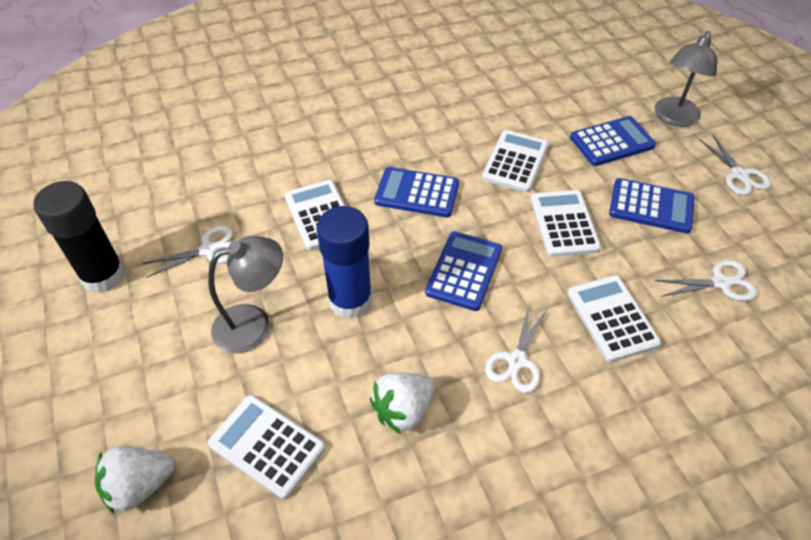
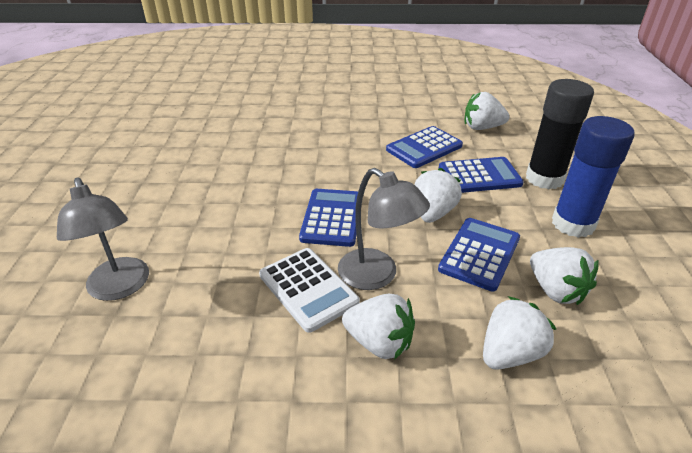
white calculator: [208,395,325,499] [285,180,345,250] [482,130,549,192] [530,190,601,257] [567,275,661,362] = 5 -> [259,248,360,333] = 1
white scissors: [142,226,233,278] [485,305,547,393] [655,260,757,301] [699,135,771,195] = 4 -> none = 0
white strawberry: [95,446,175,514] [370,372,435,434] = 2 -> [342,294,415,360] [415,168,462,223] [465,92,509,130] [483,296,556,370] [530,247,599,305] = 5

